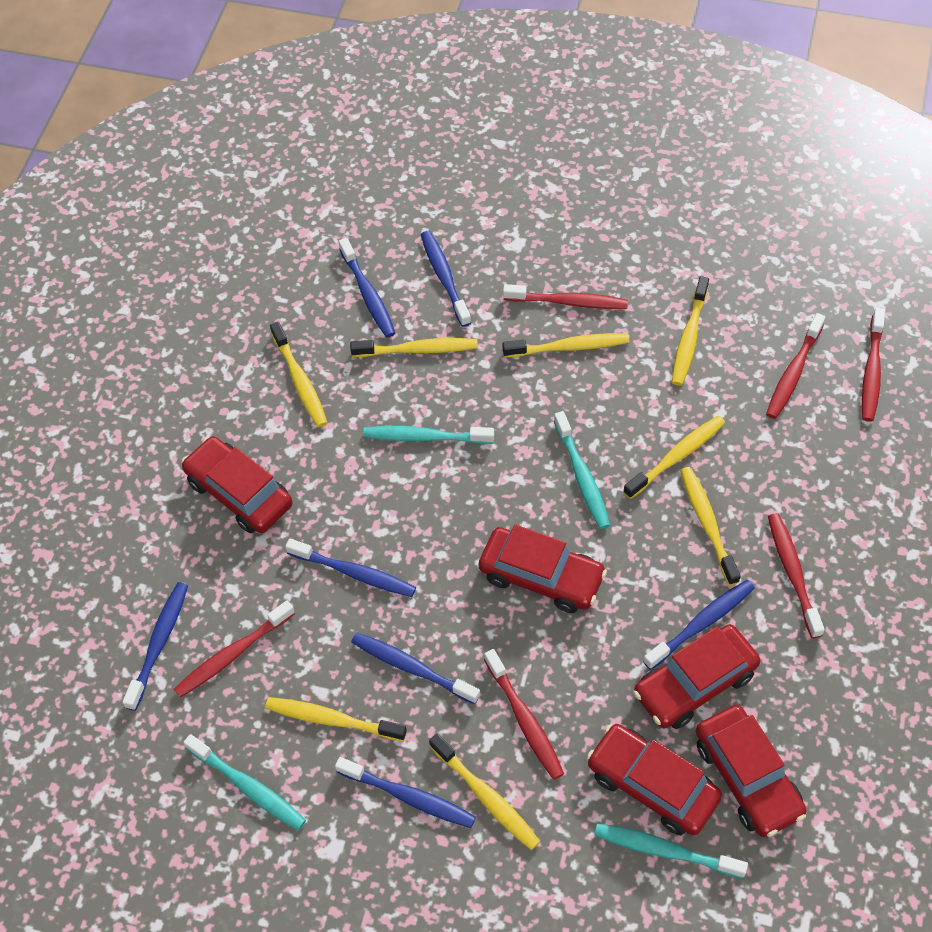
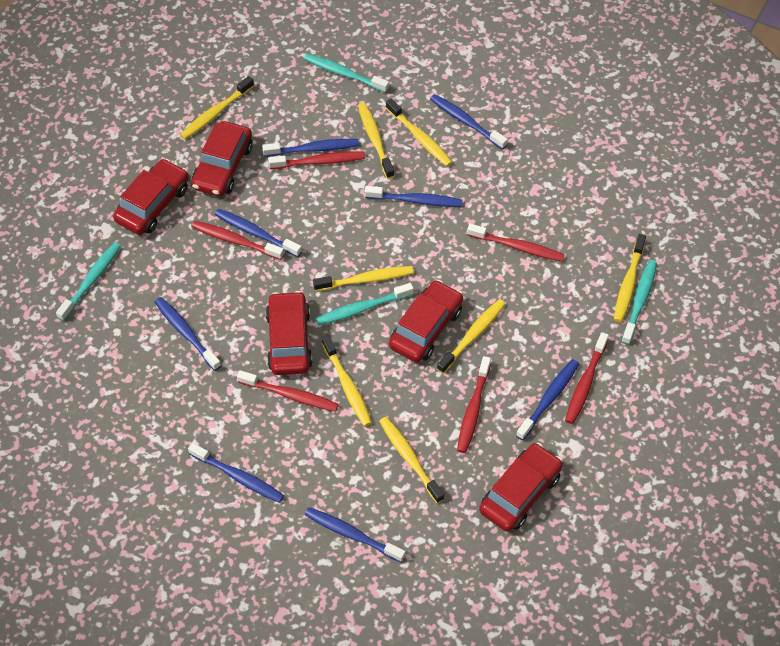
blue toothbrush: [122,582,188,711] [285,539,416,597] [335,757,476,828] [339,238,395,338] [351,633,480,704] [421,231,471,327] [643,580,755,670] = 7 -> [155,297,221,371] [188,443,284,503] [215,209,302,257] [262,139,359,157] [305,507,406,562] [365,186,463,207] [430,94,508,150] [516,359,579,440] = 8

